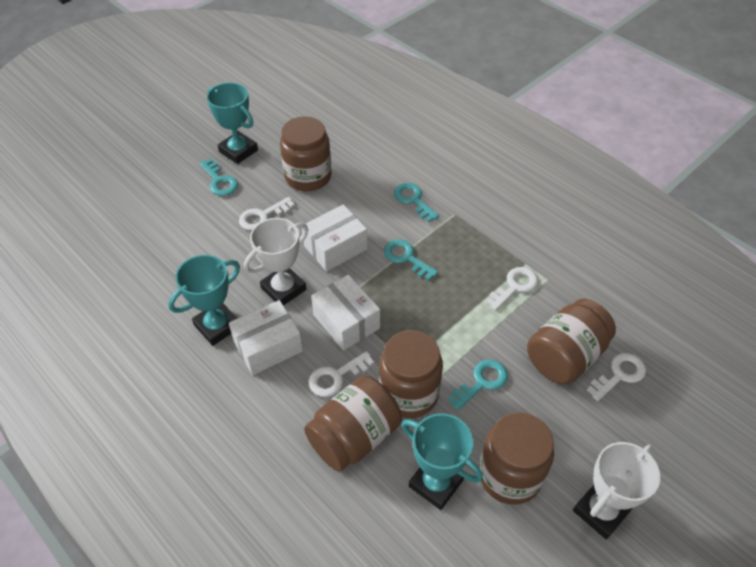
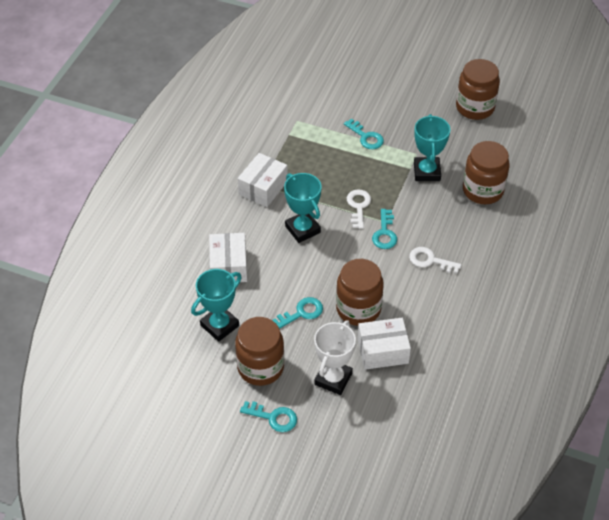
brown jar: [280,116,331,191] [304,376,402,472] [379,330,443,418] [479,412,554,505] [527,299,616,385] = 5 -> [235,317,284,386] [336,259,384,326] [456,59,500,120] [463,141,510,204] = 4
white key: [239,197,295,231] [309,351,374,397] [486,267,538,310] [587,353,646,401] = 4 -> [347,189,371,229] [409,247,462,273] = 2
white trophy: [244,218,308,306] [573,442,660,539] = 2 -> [314,320,356,395] = 1

